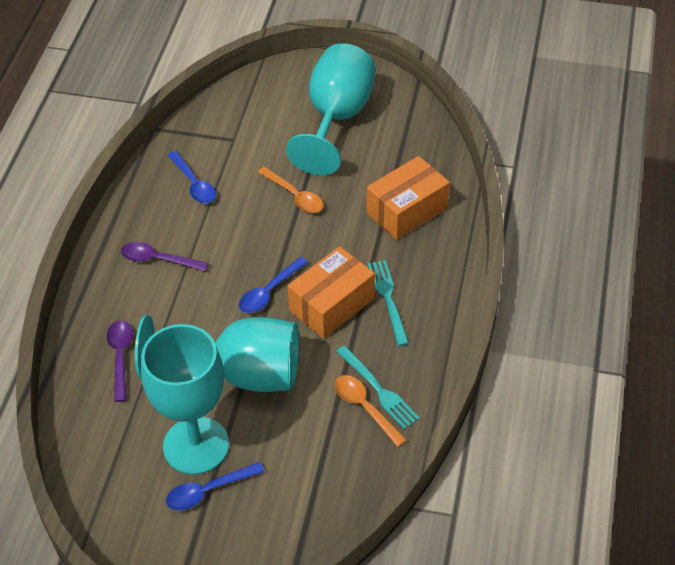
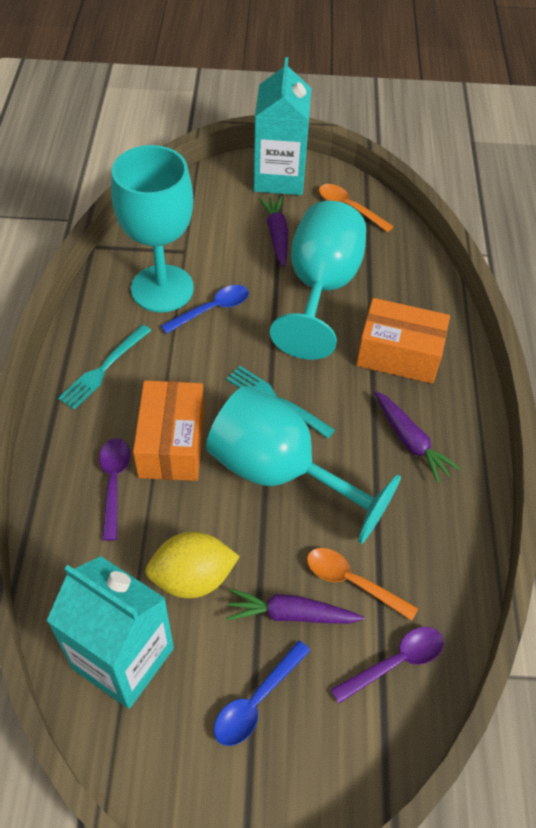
blue spoon: [166,462,265,511] [168,151,216,204] [239,257,308,313] = 3 -> [161,285,249,334] [214,640,311,746] = 2
purple carrot: none = 0 -> [226,588,364,624] [258,196,288,267] [374,391,461,483] = 3
turquoise carton: none = 0 -> [47,556,174,709] [253,57,311,195] = 2
yellow lemon: none = 0 -> [145,532,240,598] = 1

